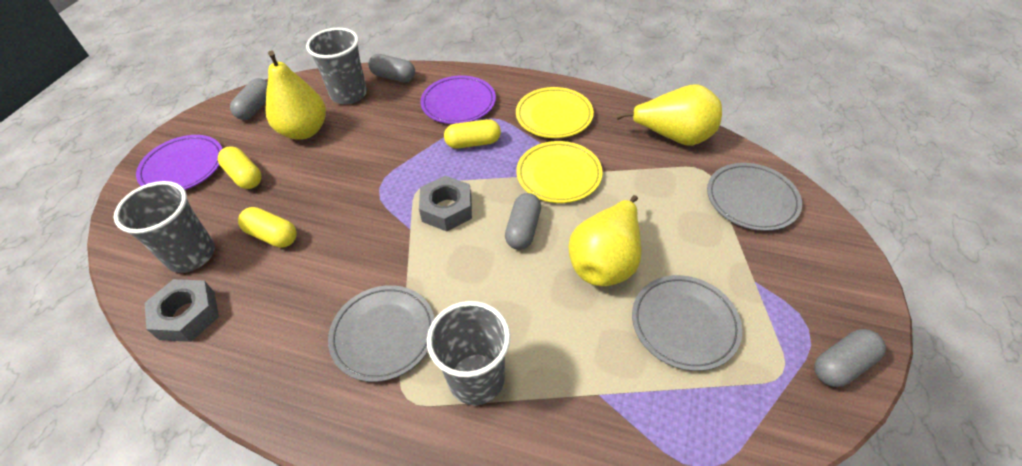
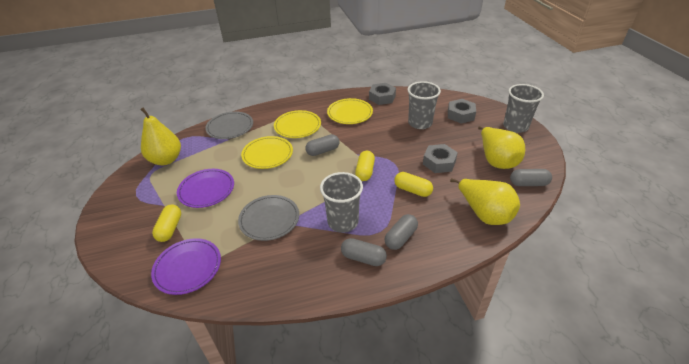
grey nut: [144,279,219,342] [419,176,472,231] = 2 -> [369,83,396,105] [423,144,458,173] [448,99,476,124] = 3
grey plate: [328,285,435,382] [632,275,742,371] [707,163,802,231] = 3 -> [205,111,253,139] [238,195,299,241] = 2
yellow plate: [516,87,594,138] [516,141,603,203] = 2 -> [241,136,293,169] [274,110,321,138] [327,98,373,124] = 3

